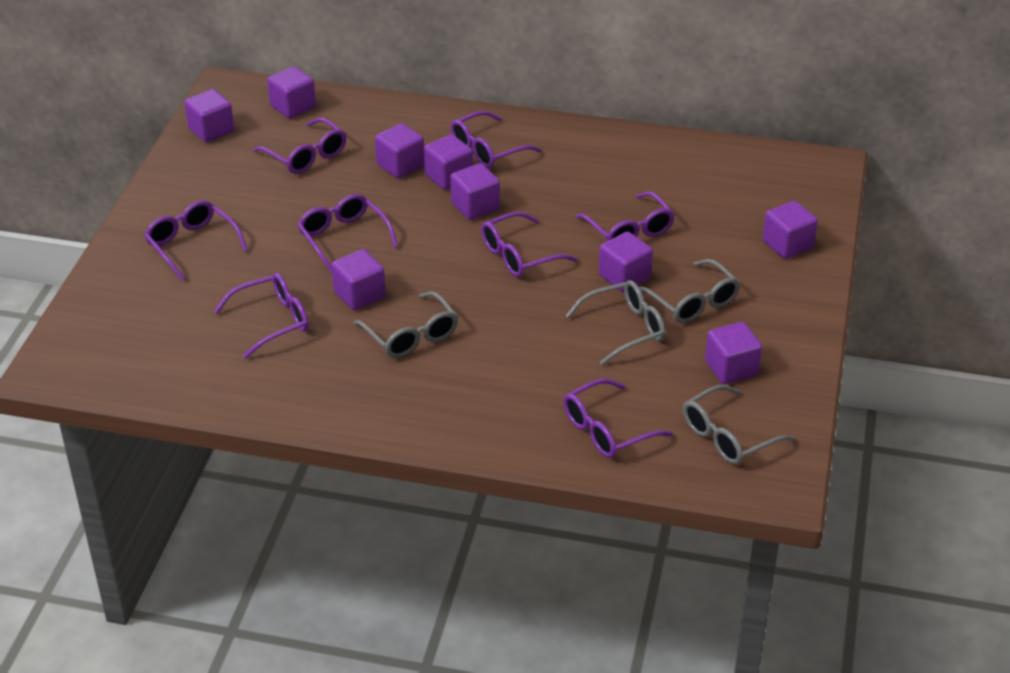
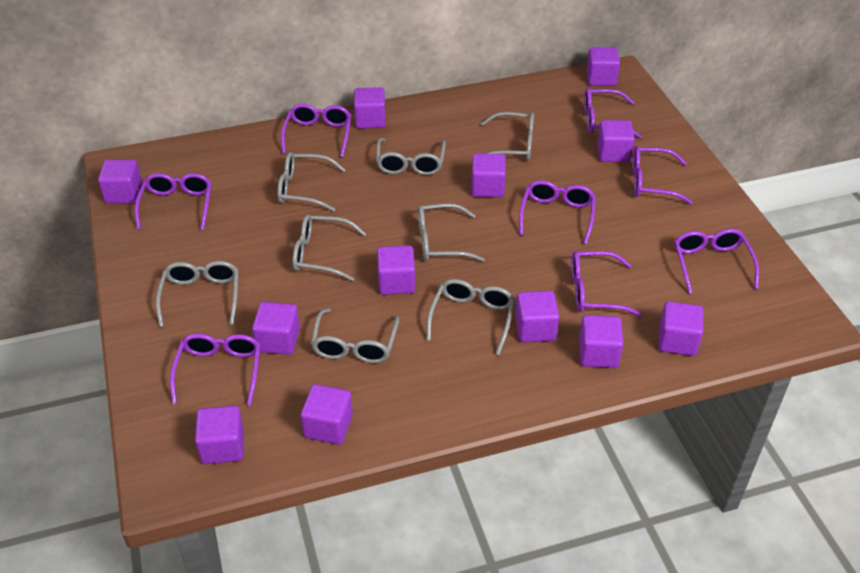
grey glasses: [354,291,458,358] [566,280,665,365] [639,259,740,323] [683,385,795,465] = 4 -> [156,261,239,327] [278,152,345,212] [293,214,366,281] [311,308,399,363] [376,138,446,175] [418,203,485,262] [427,279,515,355] [481,112,534,160] = 8
purple cube: [184,89,234,143] [267,66,316,119] [331,249,386,310] [375,123,424,179] [424,134,473,190] [450,163,500,220] [599,231,653,292] [705,322,762,384] [763,201,818,259] = 9 -> [98,159,142,204] [195,406,244,464] [252,302,300,355] [301,384,353,444] [354,87,386,129] [377,245,415,295] [471,153,506,198] [515,291,559,342] [579,315,623,368] [586,47,620,86] [597,120,635,162] [658,301,703,356] = 12

